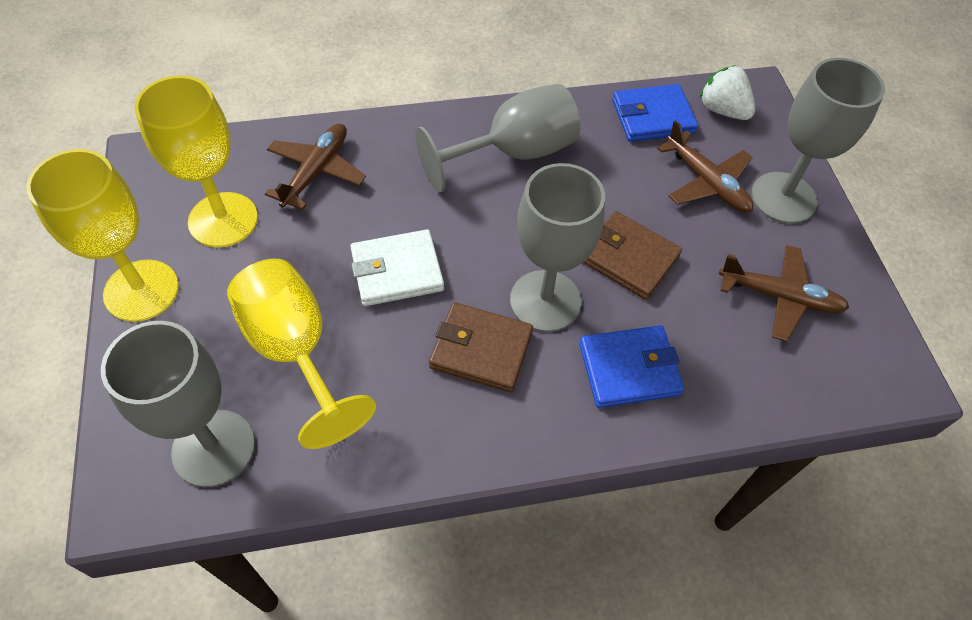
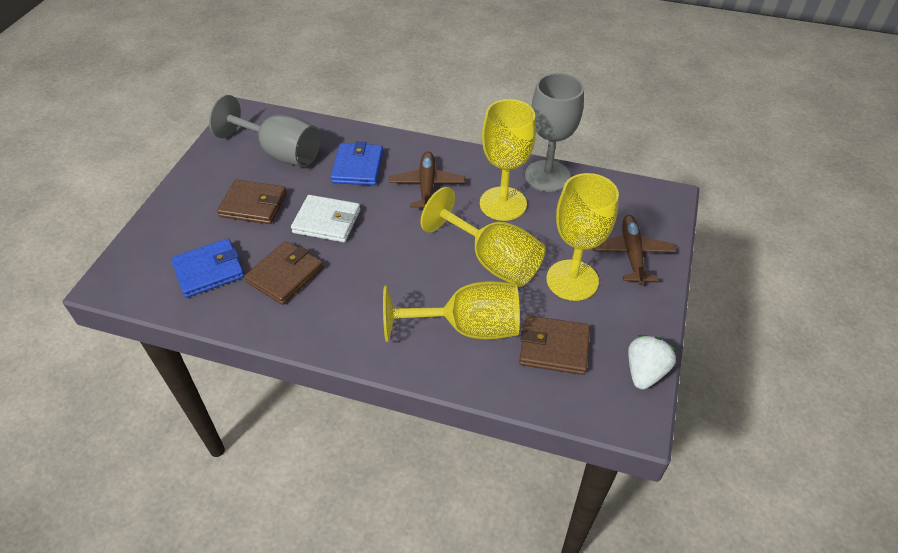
brown plane: [265,123,366,210] [657,120,753,213] [719,245,849,342] = 3 -> [389,152,465,208] [593,215,676,285] = 2
brown wallet: [429,302,533,392] [583,211,682,300] = 2 -> [217,180,287,224] [244,241,323,305] [519,315,590,375] = 3
grey goblet: [101,321,255,487] [415,84,580,193] [510,163,605,332] [751,58,885,224] = 4 -> [209,95,321,167] [525,73,584,192] = 2
yellow goblet: [26,149,179,322] [134,75,258,247] [227,259,376,449] = 3 -> [383,281,520,342] [421,187,546,287] [480,99,536,221] [547,173,619,301] = 4

